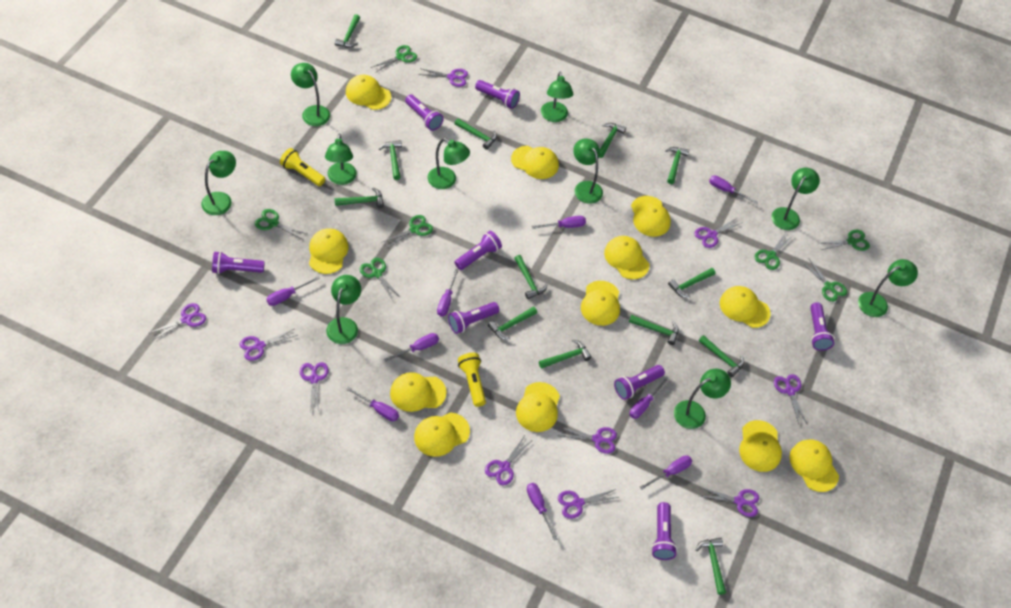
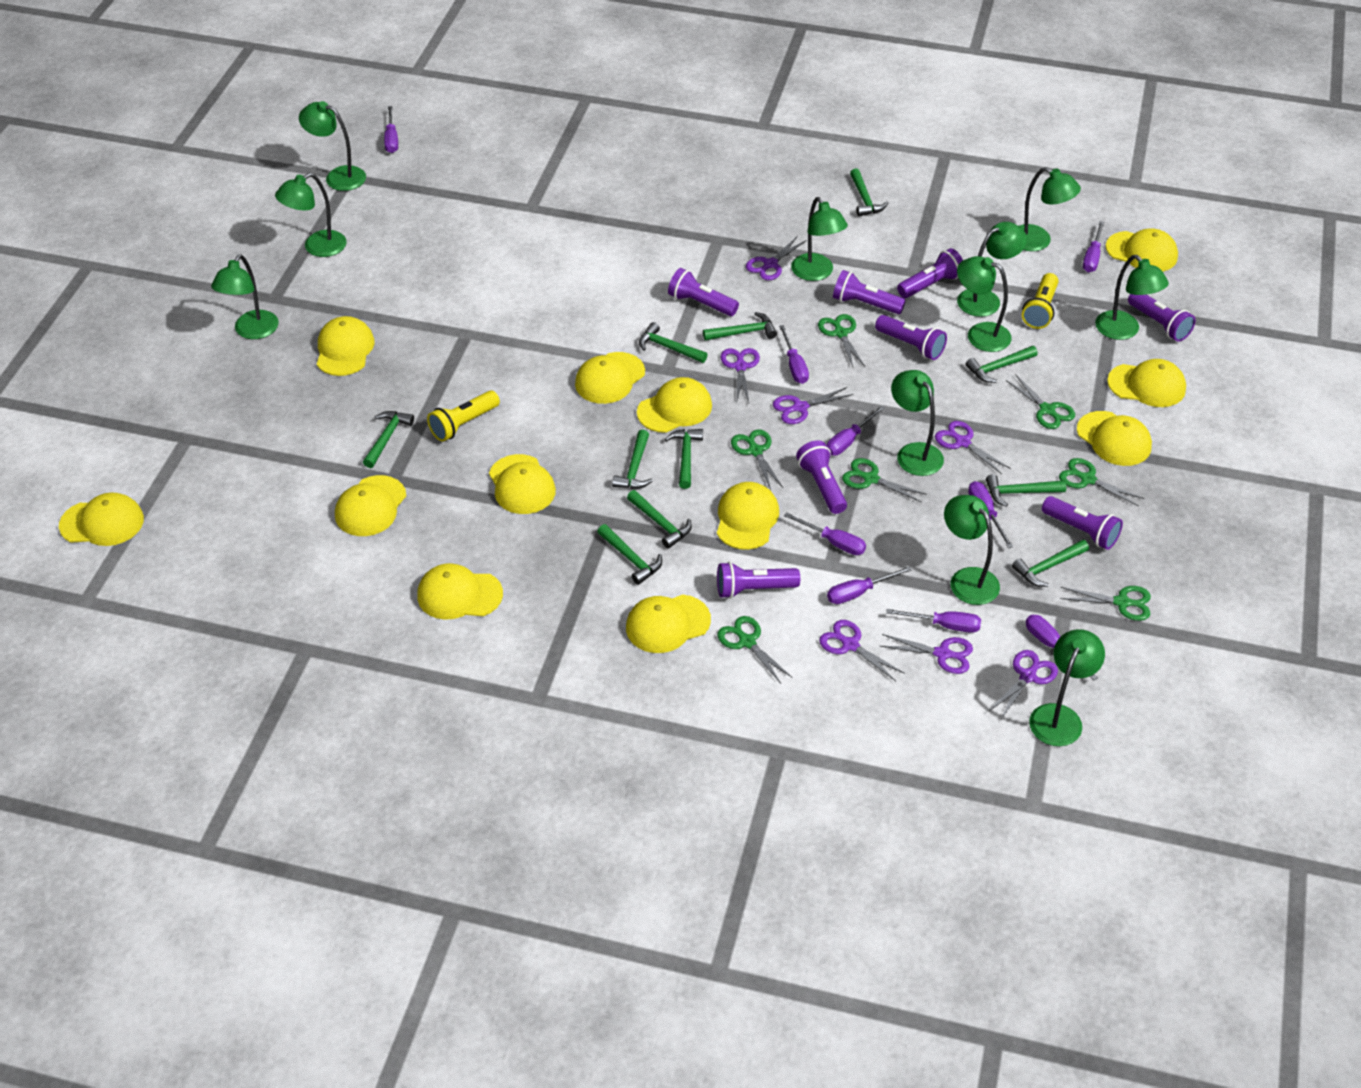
green hammer: [334,188,384,208] [335,14,360,48] [379,140,402,180] [455,118,497,150] [488,306,537,340] [514,255,548,299] [539,340,592,369] [599,123,626,158] [629,315,679,345] [665,147,689,184] [668,268,715,298] [695,538,726,595] [699,335,744,377] = 13 -> [363,411,414,468] [597,524,662,585] [612,430,653,489] [627,490,692,549] [639,322,708,363] [665,429,703,489] [703,312,777,341] [850,168,888,216] [965,346,1038,383] [986,474,1067,507] [1012,540,1089,587] = 11
green lamp: [201,151,236,215] [291,63,330,126] [325,133,357,185] [326,275,361,344] [427,138,470,189] [541,71,573,122] [573,138,603,204] [674,369,731,429] [771,168,820,230] [858,259,918,317] = 10 -> [211,254,279,339] [275,173,347,257] [299,101,366,191] [791,197,848,281] [891,370,944,476] [944,495,1000,605] [957,222,1027,317] [957,256,1012,352] [1019,167,1081,251] [1029,629,1105,746] [1095,255,1169,340] = 11
purple scissors: [148,303,206,341] [240,329,298,361] [300,362,329,412] [419,68,468,87] [485,437,531,485] [558,489,619,519] [559,427,617,454] [694,218,741,248] [699,487,759,517] [774,374,807,424] = 10 -> [721,348,760,403] [746,236,807,280] [773,387,853,424] [819,620,905,681] [880,634,973,674] [935,421,1011,474] [988,650,1058,719] = 7

